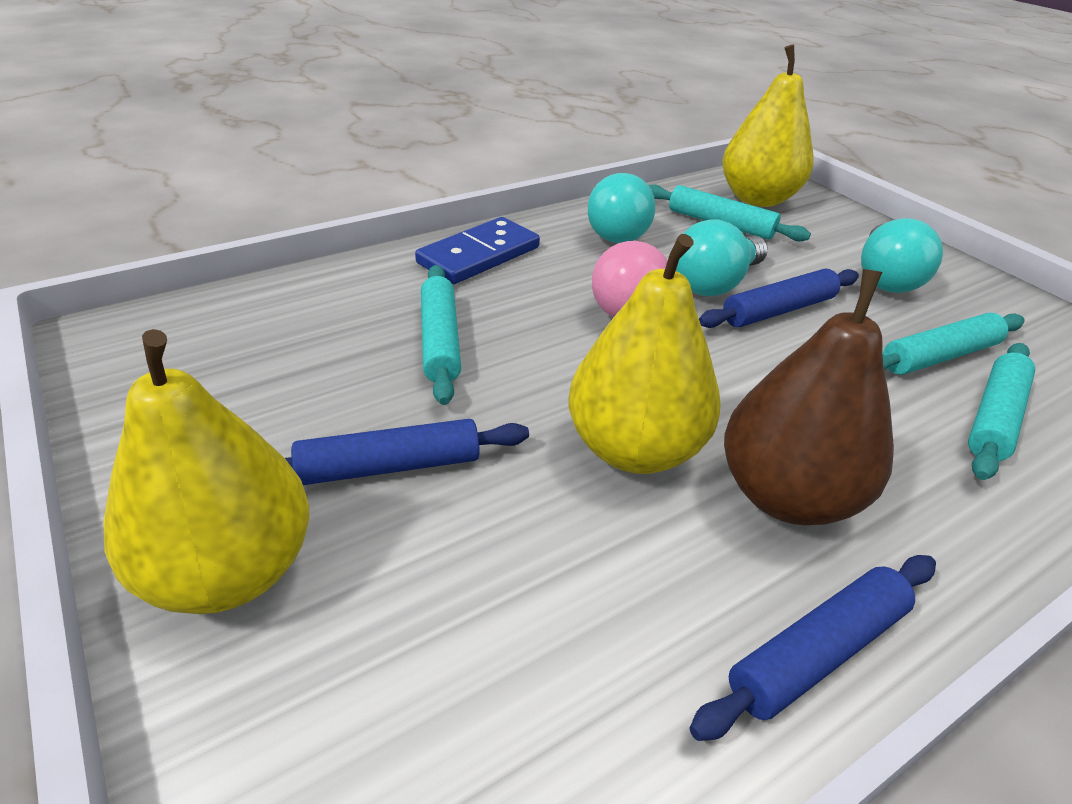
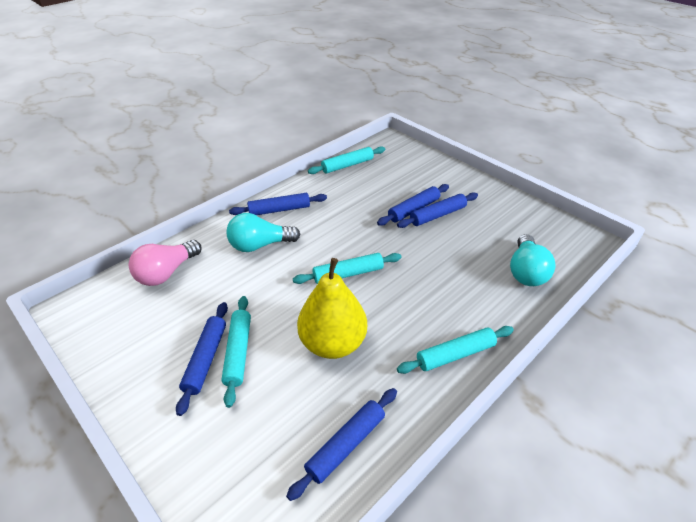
blue domino: [415,217,540,284] = 1 -> none = 0
blue rolling pin: [285,419,529,485] [689,555,936,741] [699,268,859,328] = 3 -> [176,302,228,416] [229,193,327,215] [286,388,397,501] [377,184,449,226] [397,192,478,228] = 5
brown pear: [724,269,894,525] = 1 -> none = 0
turquoise light bulb: [588,173,655,243] [676,219,768,296] [861,218,943,293] = 3 -> [226,213,301,252] [510,234,556,286] = 2
yellow pear: [103,329,309,614] [568,234,720,474] [722,44,813,207] = 3 -> [297,258,367,359] = 1

